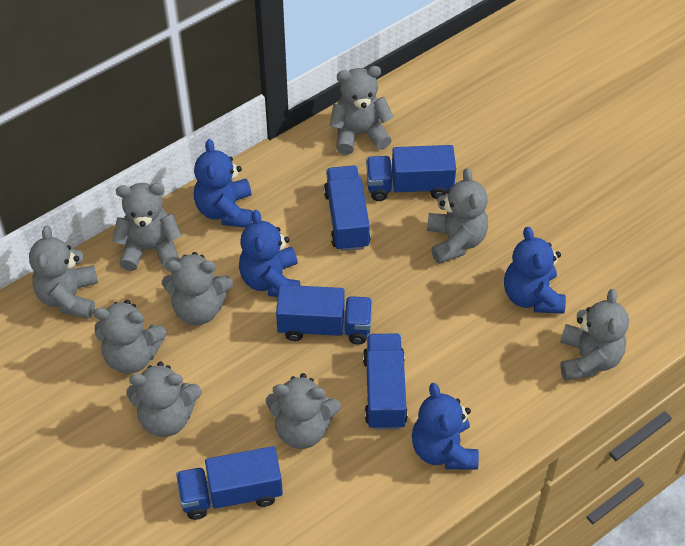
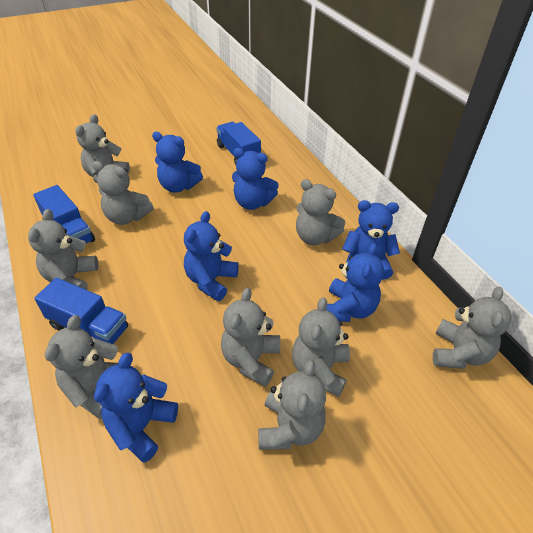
blue teddy bear: [194,139,253,228] [239,210,300,297] [412,383,479,470] [504,227,566,313] = 4 -> [94,353,178,463] [152,132,203,193] [184,211,239,301] [232,148,279,210] [326,243,384,322] [342,200,400,280] = 6
blue truck: [176,446,283,520] [276,285,372,344] [324,165,371,251] [363,334,408,430] [366,145,456,201] = 5 -> [33,185,95,244] [34,278,128,344] [216,122,261,165] = 3

